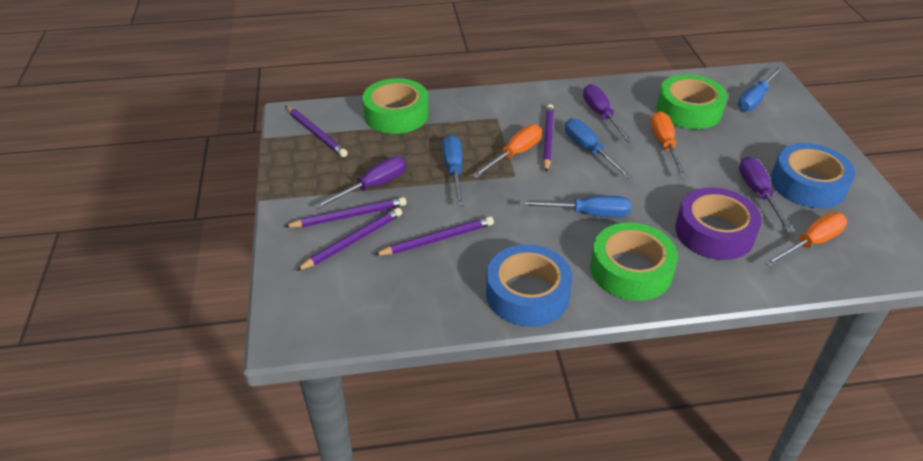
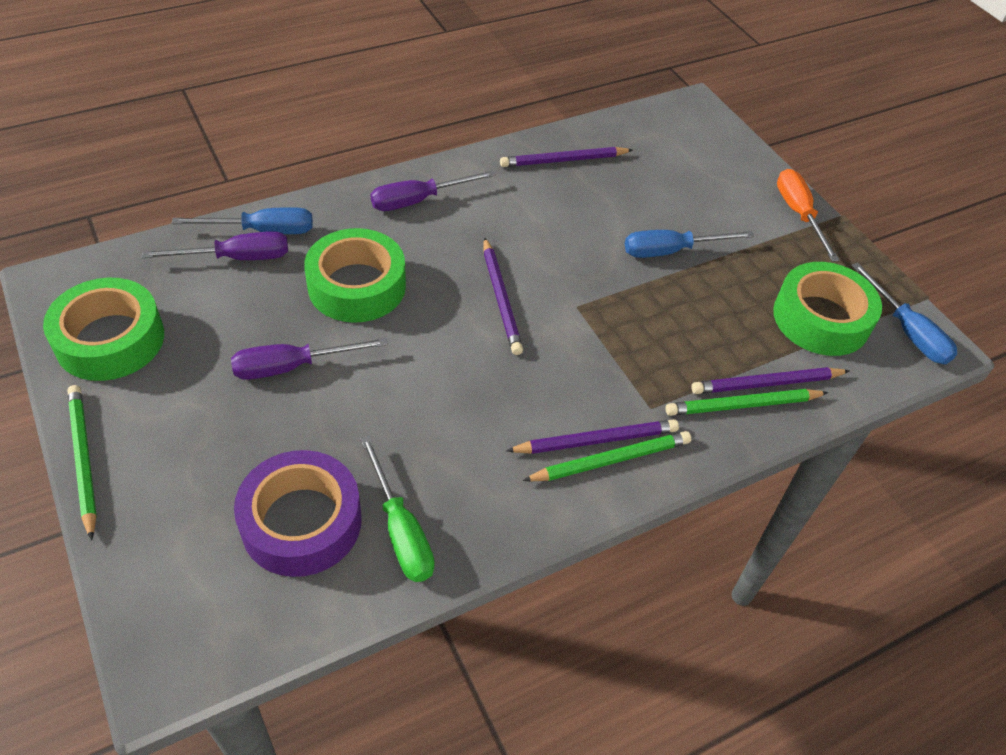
blue screwdriver: [442,135,464,206] [520,196,631,217] [565,118,632,178] [738,66,783,111] = 4 -> [172,207,313,234] [625,230,754,258] [851,263,957,364] = 3
blue tape: [486,244,573,327] [771,143,855,208] = 2 -> none = 0
green pencil: none = 0 -> [67,385,97,541] [523,431,691,482] [665,389,829,416] = 3
green screwdriver: none = 0 -> [360,435,434,582] = 1
orange screwdriver: [472,124,542,178] [651,111,687,177] [764,212,847,267] = 3 -> [777,169,840,262] = 1
purple pencil: [284,197,407,228] [285,106,348,157] [296,207,402,271] [374,216,494,256] [543,104,554,172] = 5 -> [484,237,523,355] [500,147,633,167] [506,419,679,454] [691,367,850,394] = 4

